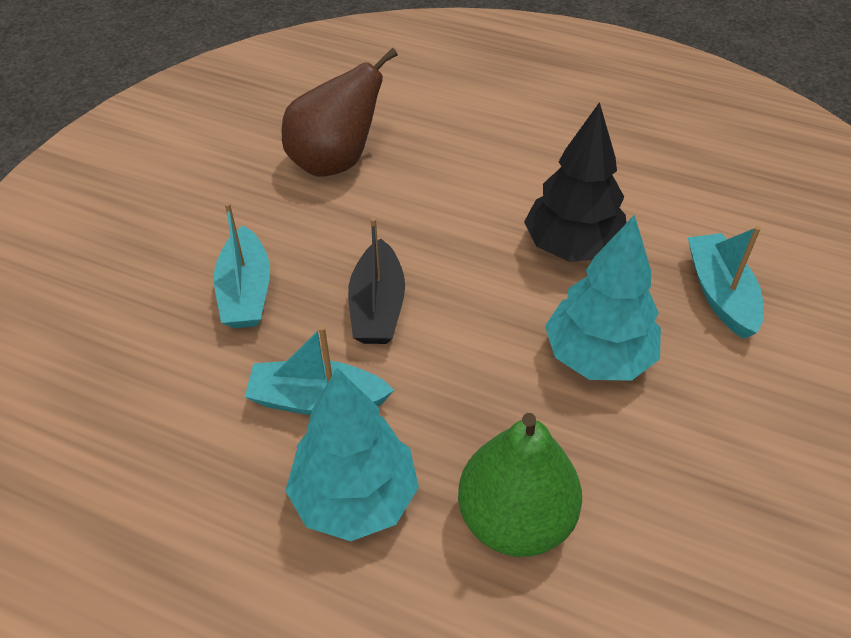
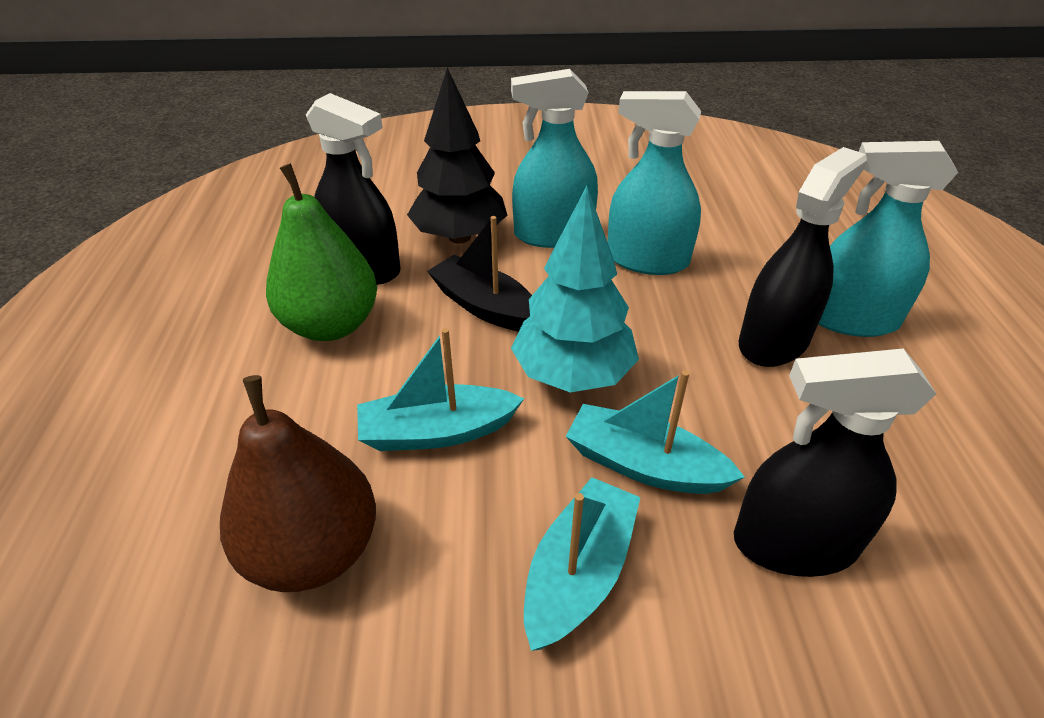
black spray bottle: none = 0 -> [306,93,401,285] [734,349,936,577] [738,147,867,367] = 3
turquoise spray bottle: none = 0 -> [511,69,598,248] [608,91,701,275] [819,141,958,337] = 3
turquoise tree: [285,368,419,541] [545,214,661,381] = 2 -> [511,186,639,392] = 1

